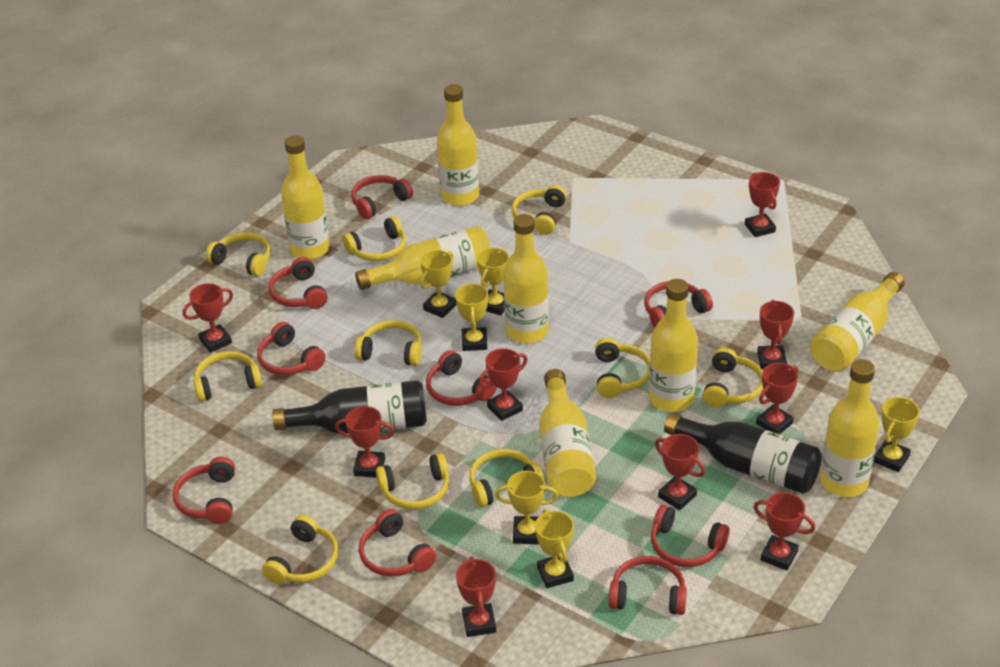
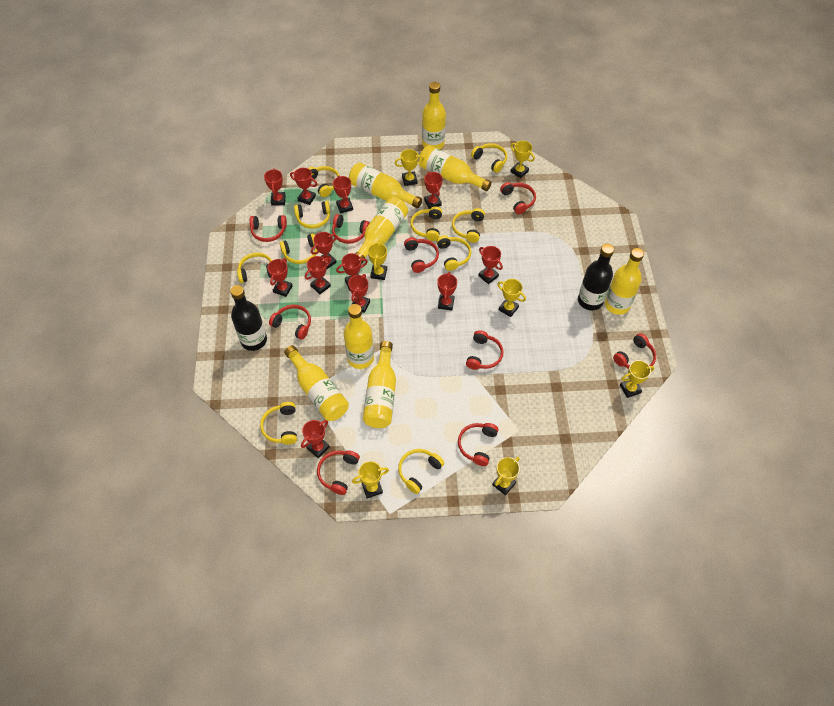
red trophy: [183,283,233,353] [335,406,395,478] [456,556,496,637] [479,348,528,421] [655,434,705,510] [745,172,780,237] [753,492,815,570] [756,363,798,434] [757,300,794,369] = 9 -> [264,168,286,206] [267,258,293,297] [290,168,317,205] [301,420,330,458] [305,256,331,294] [311,232,337,270] [333,176,353,213] [336,253,368,291] [348,274,370,313] [424,172,443,209] [437,272,457,310] [479,246,503,284] = 12
yellow trophy: [420,250,457,318] [455,283,488,351] [477,248,509,315] [495,471,559,544] [535,509,574,588] [874,397,920,472] = 6 -> [352,461,389,499] [368,242,387,280] [395,149,424,186] [492,457,520,495] [497,279,526,317] [511,141,535,178] [620,360,654,398] = 7

